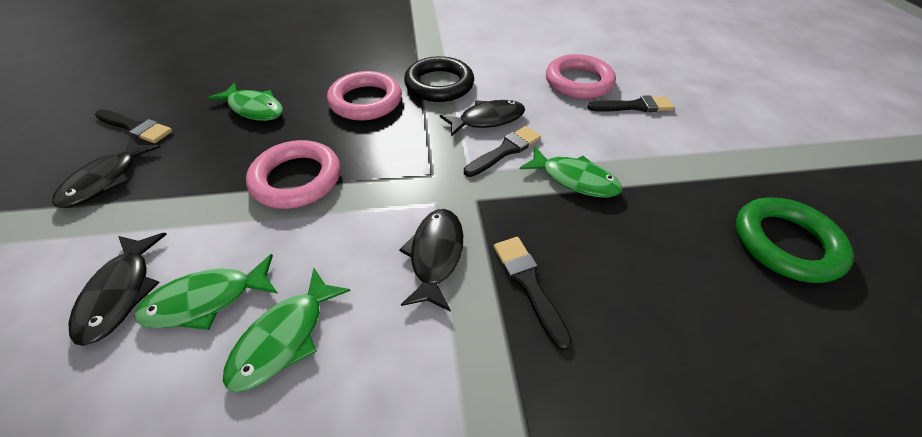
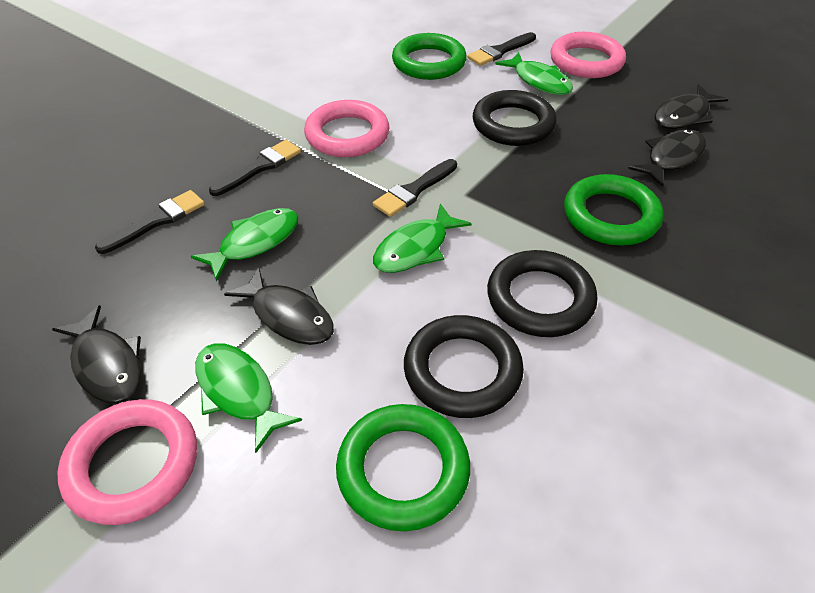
black ring: [404,56,474,102] = 1 -> [404,315,524,418] [473,90,557,146] [487,250,598,337] = 3
green ring: [736,197,854,283] = 1 -> [336,404,470,531] [392,33,467,80] [564,174,663,245] = 3

